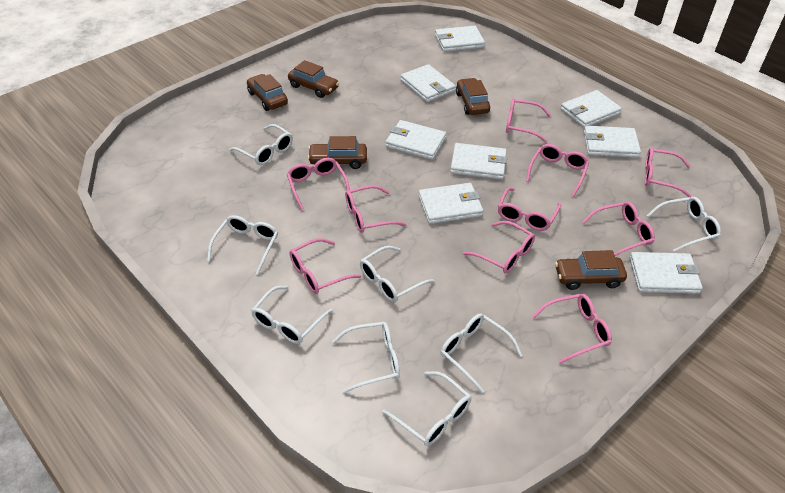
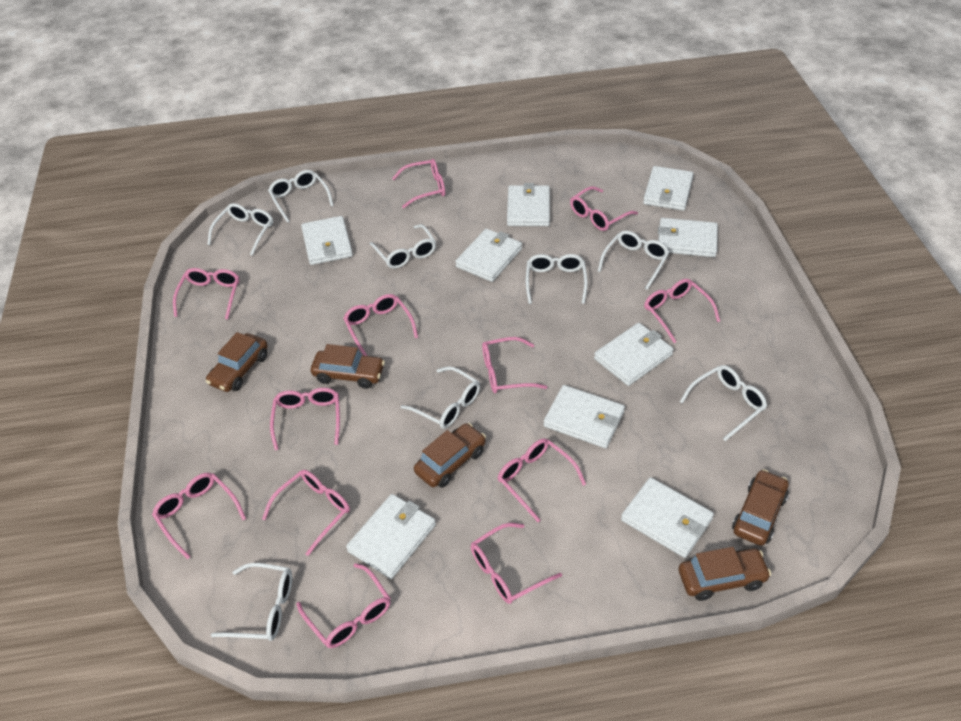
pink glasses: [287,158,350,211] [289,238,361,294] [345,185,407,233] [463,221,535,273] [498,187,561,231] [506,98,551,143] [526,144,589,196] [532,294,612,363] [582,202,655,256] [645,148,691,197] = 10 -> [152,473,246,560] [173,268,239,319] [262,470,350,556] [270,388,340,450] [297,563,391,648] [343,294,418,356] [392,159,445,208] [471,523,562,604] [482,337,547,394] [498,439,586,522] [570,186,638,231] [644,279,720,343] = 12
white wallet: [386,120,446,160] [401,64,456,102] [418,183,483,224] [435,26,485,52] [450,143,507,180] [561,90,622,128] [584,125,641,158] [629,252,703,294] = 8 -> [301,216,353,265] [346,494,436,579] [455,229,522,282] [507,183,550,226] [544,385,625,448] [594,323,674,386] [621,477,714,558] [643,166,694,211] [658,218,718,257] = 9

